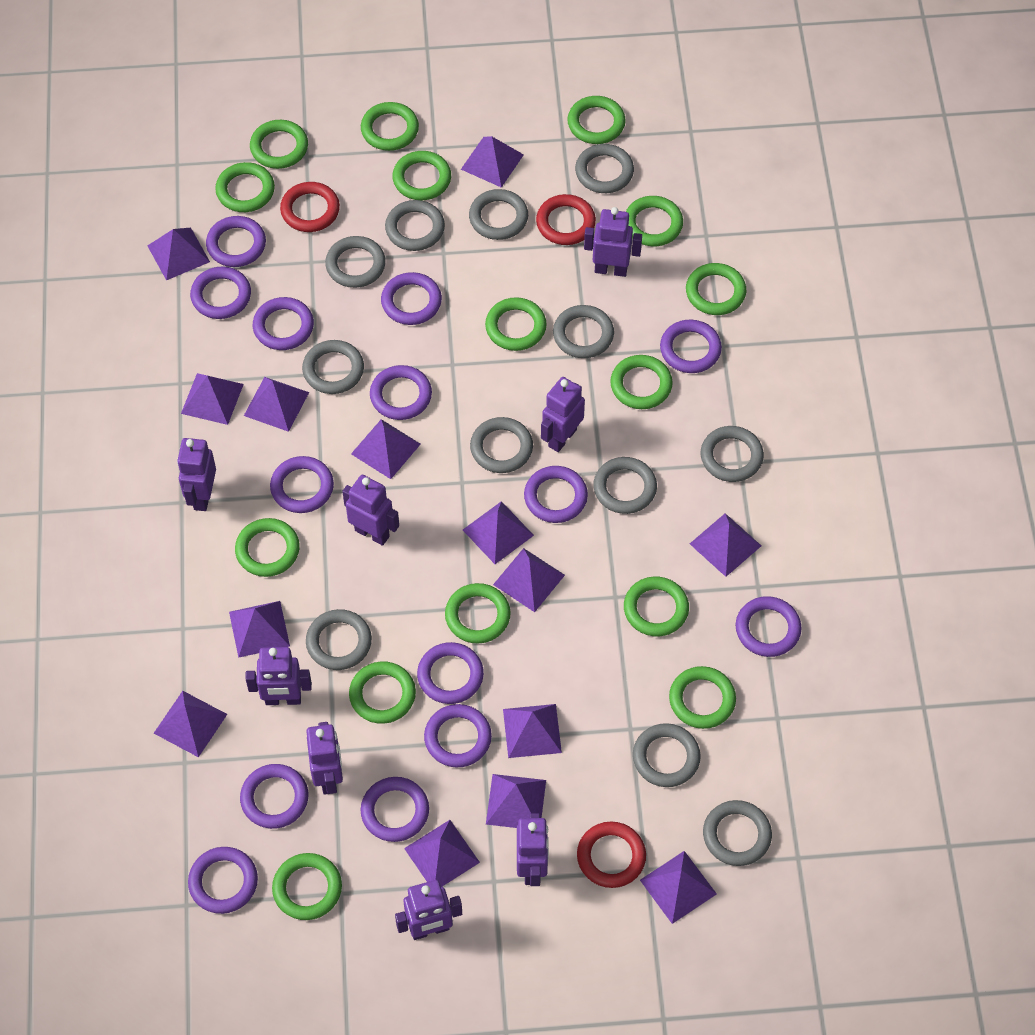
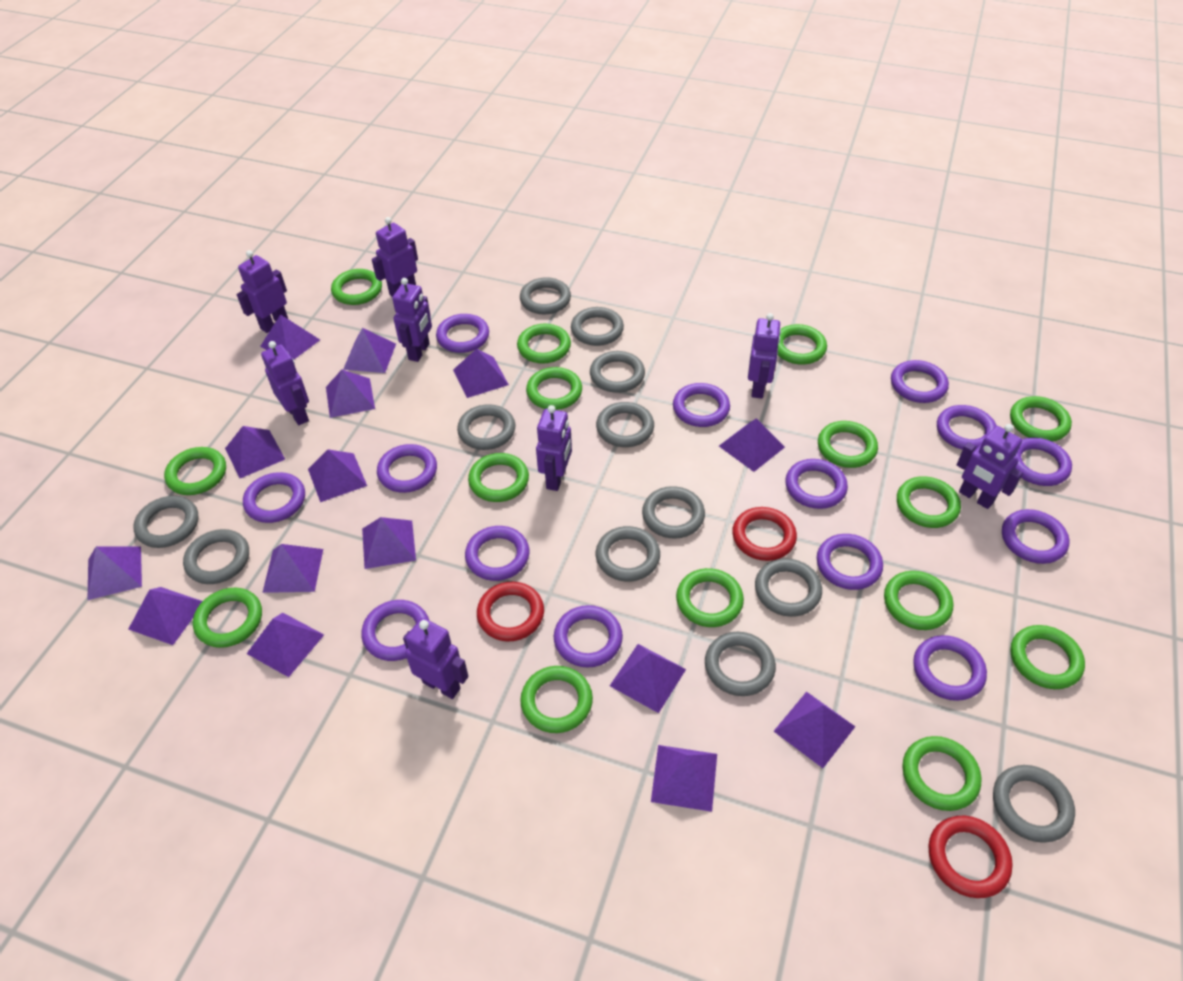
purple pyramid: [147,228,210,280] [154,691,227,757] [181,373,244,425] [229,601,290,658] [244,377,309,432] [351,419,421,479] [404,820,480,887] [461,136,524,188] [463,501,534,564] [486,774,546,828] [493,548,565,612] [503,704,562,758] [640,851,717,924] [690,513,761,577] = 14 -> [88,546,142,600] [128,587,202,645] [225,426,285,478] [246,613,324,677] [260,314,320,359] [262,544,323,593] [308,450,367,502] [326,370,375,418] [343,328,396,373] [362,517,416,569] [453,349,509,398] [610,644,686,713] [651,745,717,812] [719,418,785,472] [774,691,855,768] = 15

